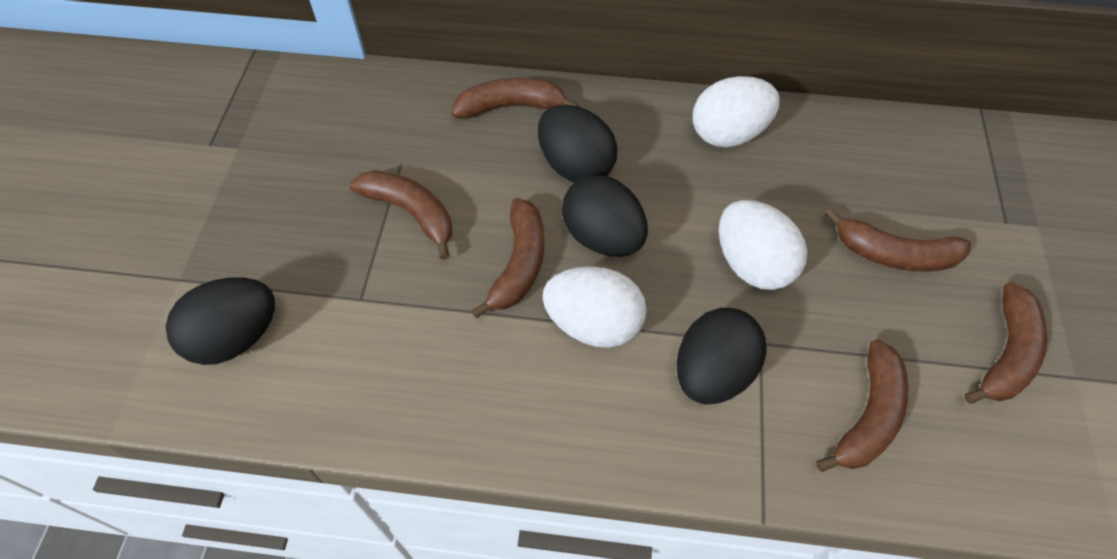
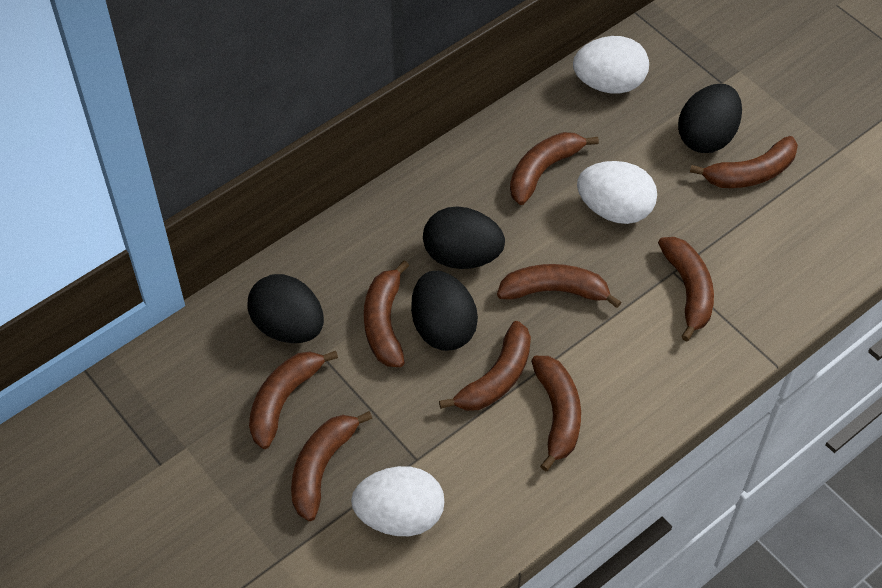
brown banana: [349,170,452,260] [452,78,579,119] [471,198,544,318] [816,339,908,472] [825,208,971,272] [964,282,1047,404] = 6 -> [249,351,338,449] [291,411,372,521] [364,260,409,367] [439,321,531,411] [497,264,621,308] [510,132,599,205] [531,356,581,471] [658,237,714,341] [690,136,798,188] = 9

